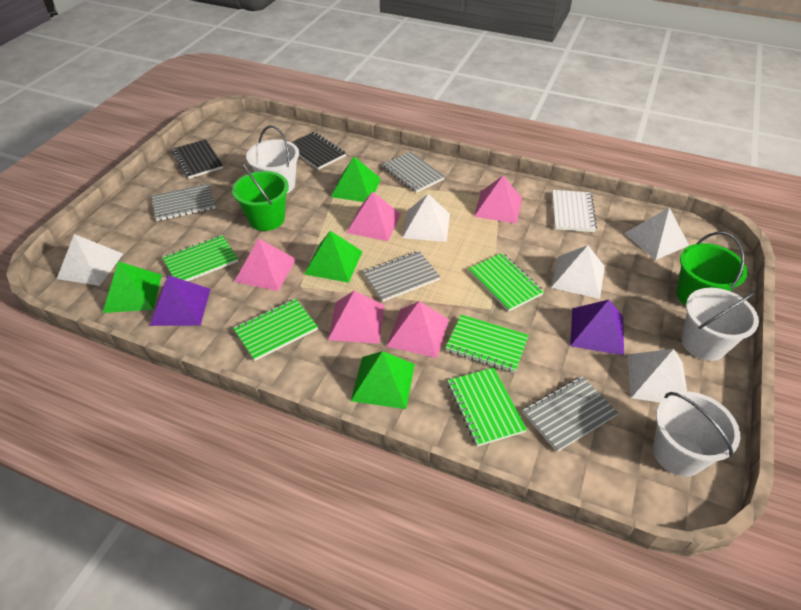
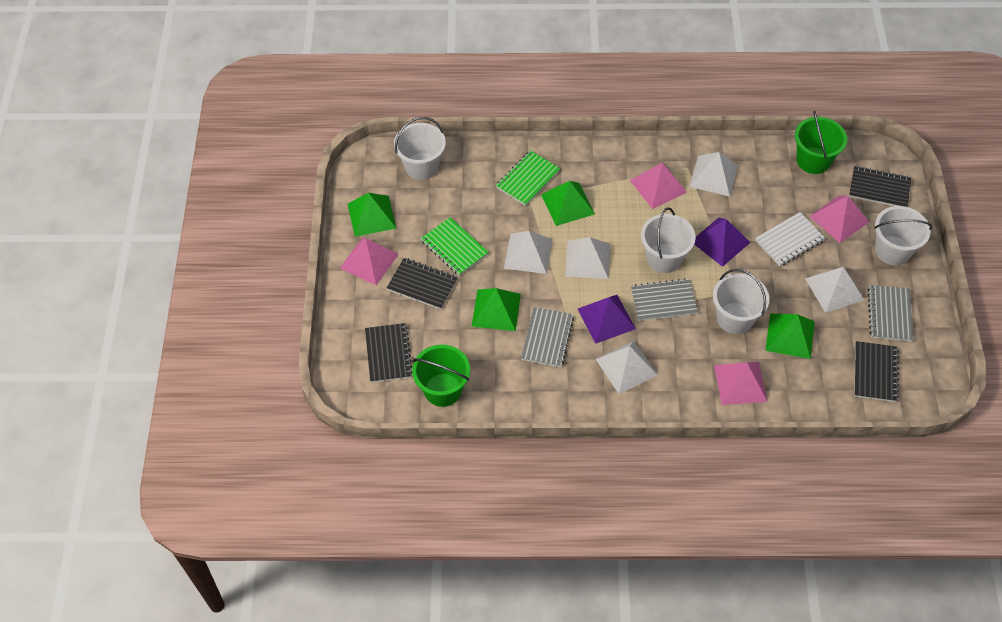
black notebook: [172,139,223,179] [292,132,346,170] = 2 -> [365,323,412,383] [387,258,458,310] [849,166,911,207] [854,341,899,402] = 4
green notebook: [162,235,238,281] [233,298,318,361] [445,314,529,373] [447,368,527,447] [468,253,544,312] = 5 -> [421,217,489,276] [496,150,560,206] = 2
grey notebook: [152,184,216,221] [363,251,441,302] [383,152,445,193] [523,376,618,452] = 4 -> [521,307,574,367] [631,278,698,321] [868,285,913,342] = 3
pink pyramid: [234,238,296,291] [328,290,385,344] [346,191,401,241] [386,301,449,358] [474,176,522,224] = 5 -> [340,237,399,285] [630,163,687,209] [714,362,768,405] [809,195,869,243] = 4
white bucket: [246,125,299,193] [653,391,740,477] [682,288,759,361] = 3 -> [394,117,446,180] [641,207,696,273] [713,269,769,334] [874,206,932,265] = 4

